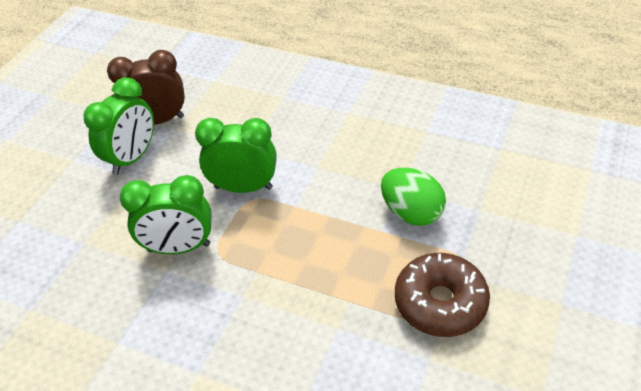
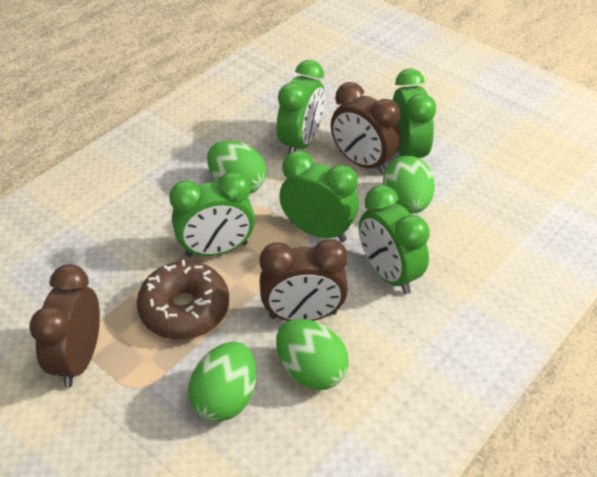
brown clock: [107,50,185,125] = 1 -> [30,264,100,387] [259,239,348,321] [331,82,401,175] = 3
green clock: [83,77,154,175] [120,175,211,254] [195,118,277,193] = 3 -> [169,171,255,257] [277,60,325,154] [279,151,359,242] [359,185,430,294] [392,68,436,158] = 5
green egg: [381,168,446,226] = 1 -> [188,342,256,422] [207,140,266,194] [276,319,349,390] [383,156,435,214] = 4

